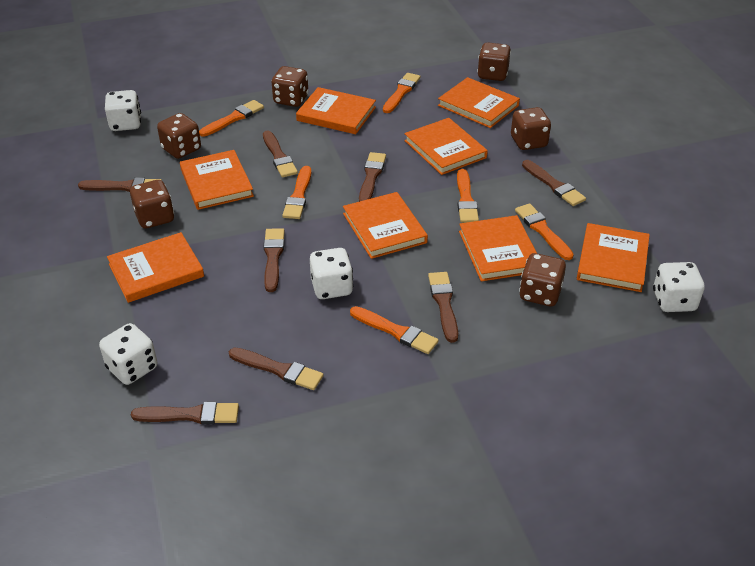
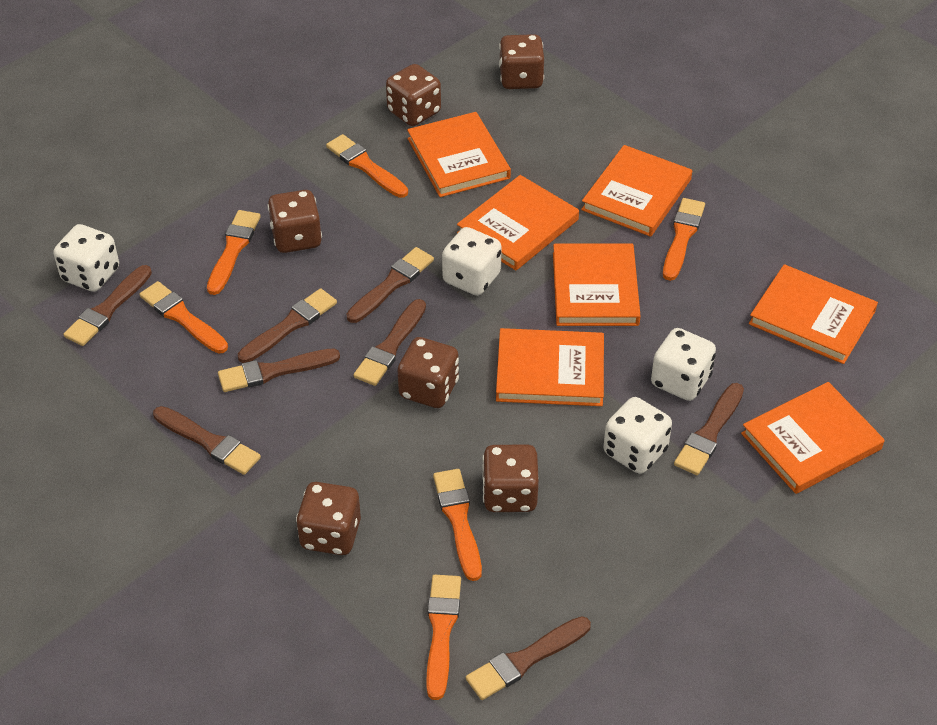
orange book: [107,232,204,303] [180,150,254,210] [296,87,376,134] [343,192,428,259] [404,118,488,175] [438,77,520,128] [459,215,537,281] [577,223,650,292] = 8 -> [407,112,511,197] [457,175,579,271] [496,328,604,406] [553,244,641,326] [581,145,692,237] [741,382,885,494] [749,264,878,364] = 7

